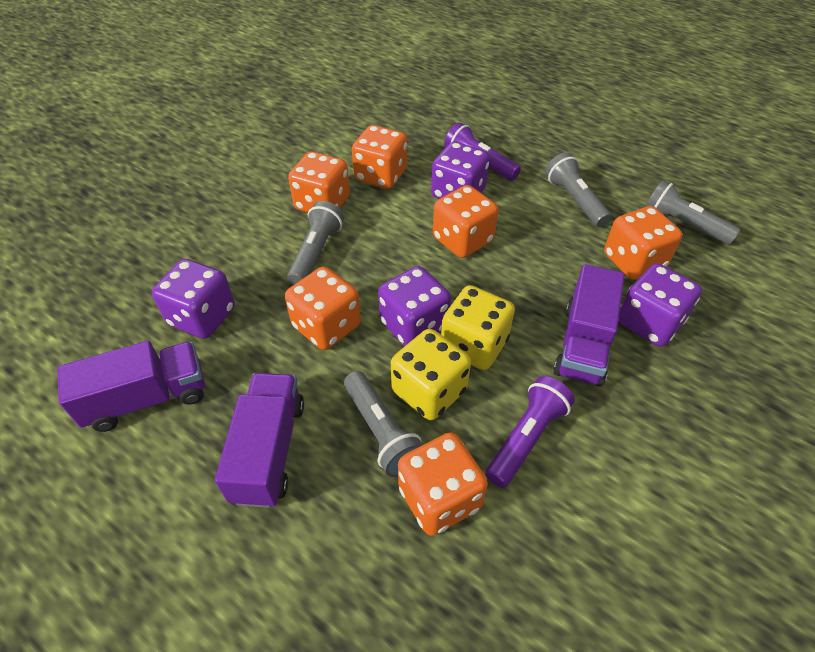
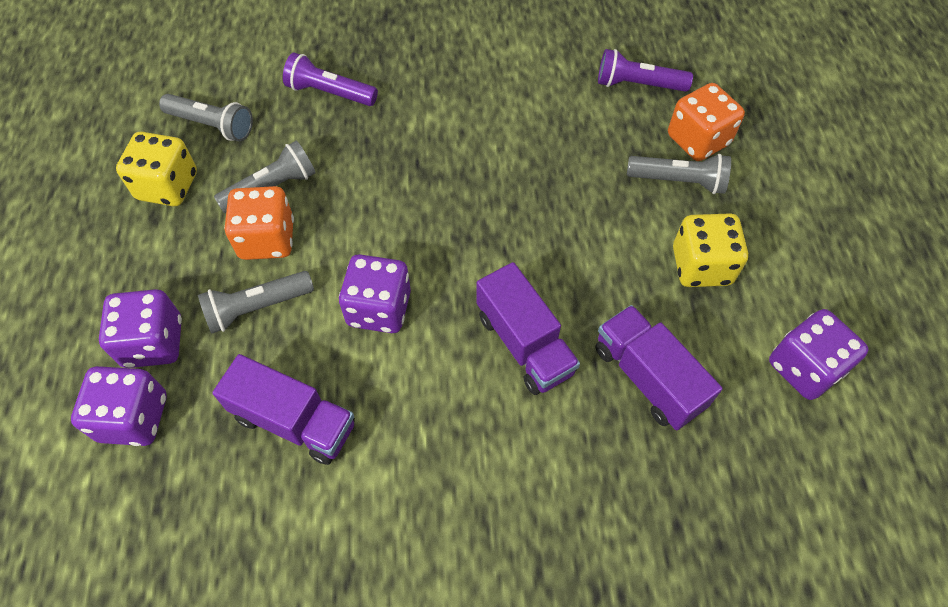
orange dice: [285,266,361,350] [288,151,350,213] [352,125,407,189] [398,432,488,536] [433,185,499,258] [604,206,682,280] = 6 -> [224,186,294,260] [668,83,745,161] = 2

